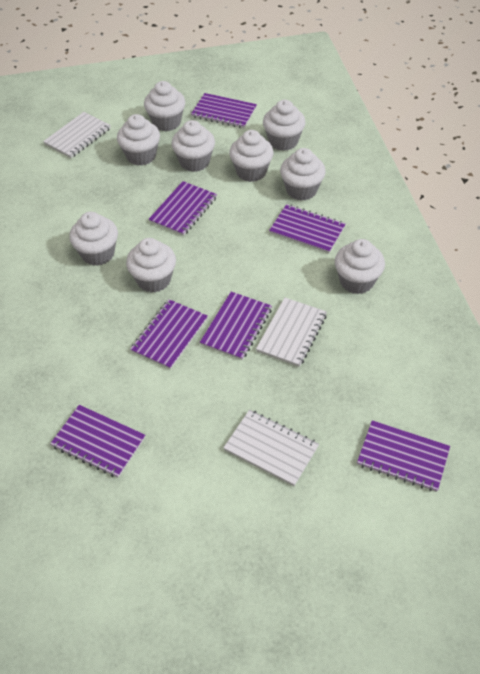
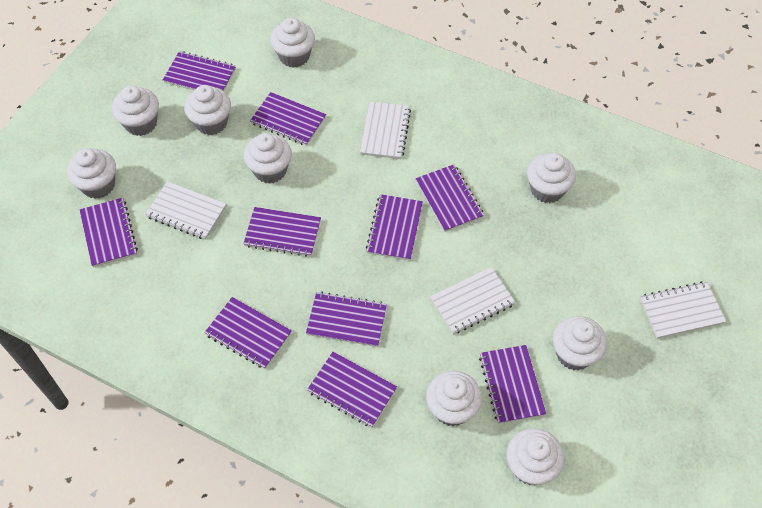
purple notebook: [50,405,145,478] [130,299,208,370] [149,181,217,236] [191,93,257,129] [200,292,272,360] [269,204,346,254] [357,420,450,492] = 7 -> [79,198,138,267] [163,51,236,91] [204,297,292,369] [243,207,321,257] [250,92,326,146] [306,292,387,347] [307,352,397,427] [366,194,423,261] [416,164,484,232] [479,345,546,424] = 10
white notebook: [43,112,111,158] [223,410,319,486] [256,298,327,367] = 3 -> [145,181,226,240] [360,102,411,159] [430,267,516,335] [640,281,726,339] = 4

